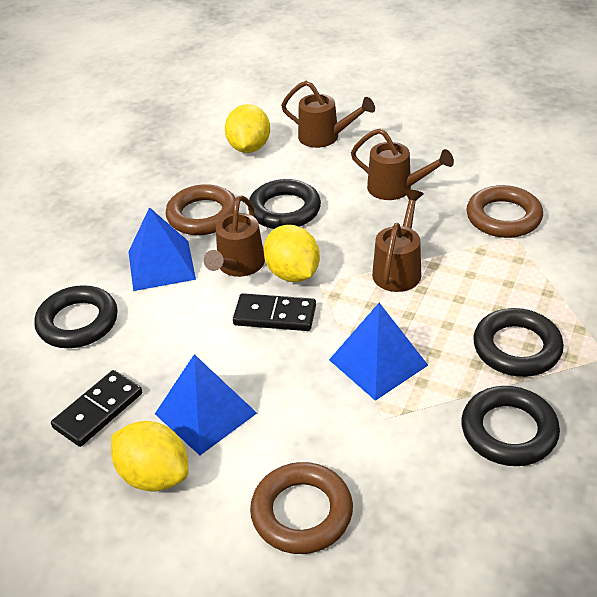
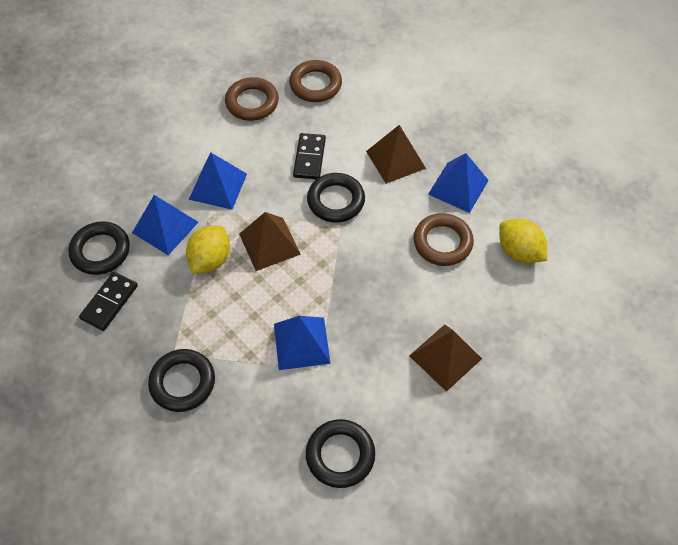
blue pyramid: [129,207,196,291] [155,354,257,455] [329,303,428,401] = 3 -> [132,195,198,255] [189,152,247,210] [274,316,331,370] [428,153,489,213] = 4
brown pyramid: none = 0 -> [239,212,301,271] [366,125,426,184] [409,325,482,392] = 3
brown watering can: [204,195,265,277] [281,81,375,148] [351,128,454,200] [372,189,423,292] = 4 -> none = 0
yellow lemon: [111,421,189,492] [225,104,270,153] [264,225,320,282] = 3 -> [186,225,230,274] [499,219,547,263] = 2

